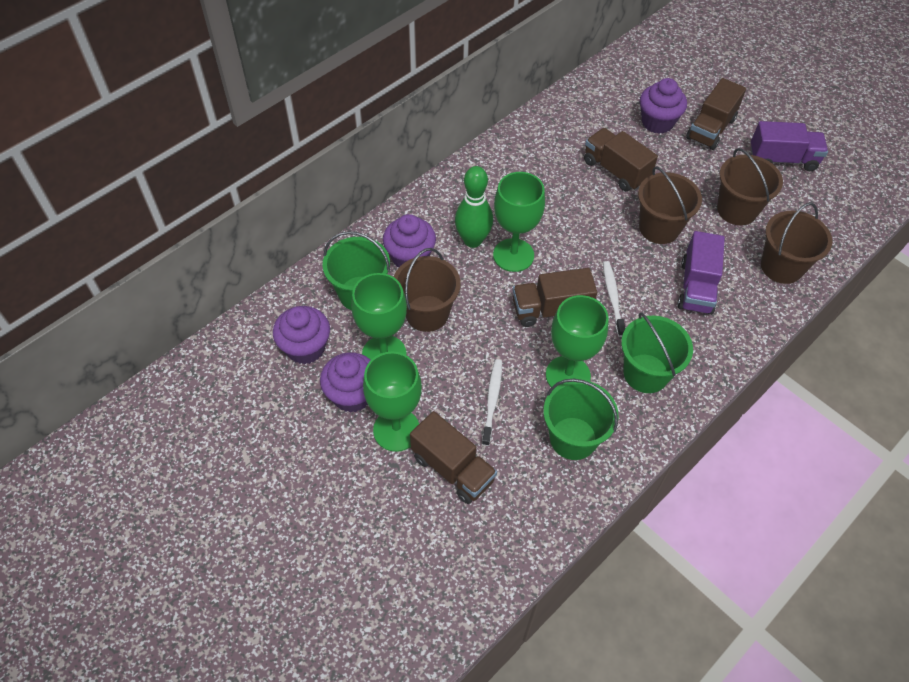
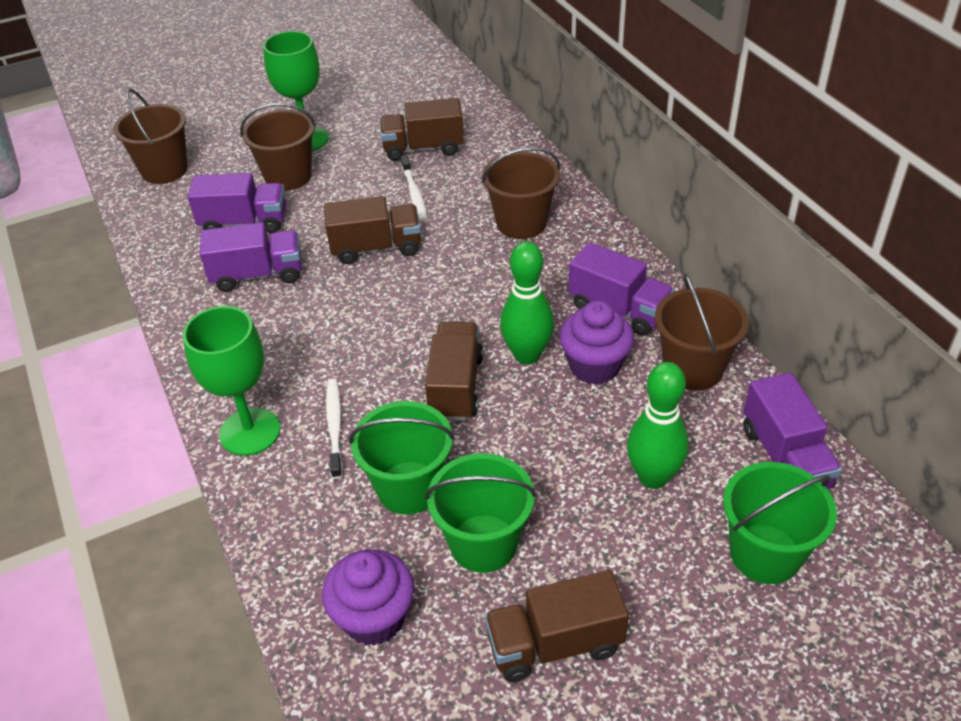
green bowling pin: [455,166,493,248] = 1 -> [500,242,554,364] [627,362,689,489] = 2
green goblet: [351,273,407,360] [363,352,422,452] [493,172,545,272] [546,295,609,387] = 4 -> [183,306,280,456] [263,31,329,151] = 2
purple cupcake: [273,306,330,364] [320,352,371,413] [383,214,436,267] [640,78,687,134] = 4 -> [322,549,414,646] [559,301,634,384] = 2
purple truck: [678,231,725,315] [750,121,828,171] = 2 -> [187,173,286,233] [200,222,302,292] [568,242,675,336] [743,372,842,489] = 4

